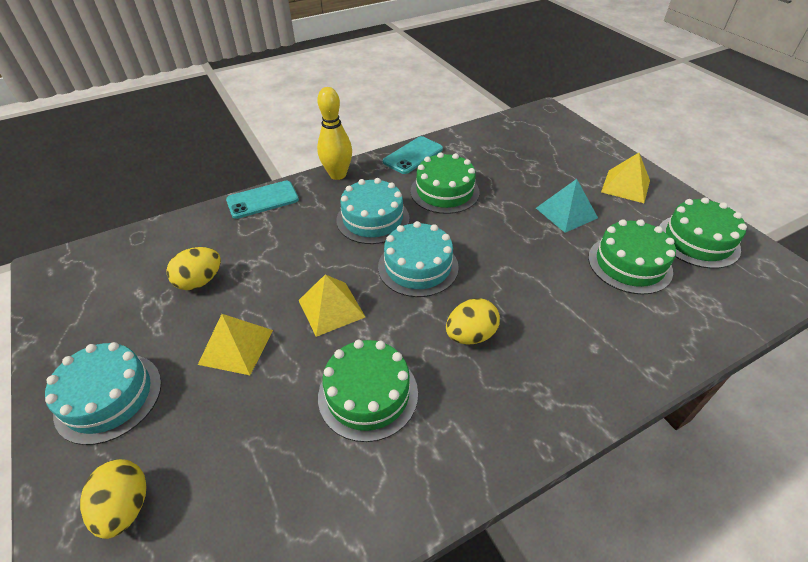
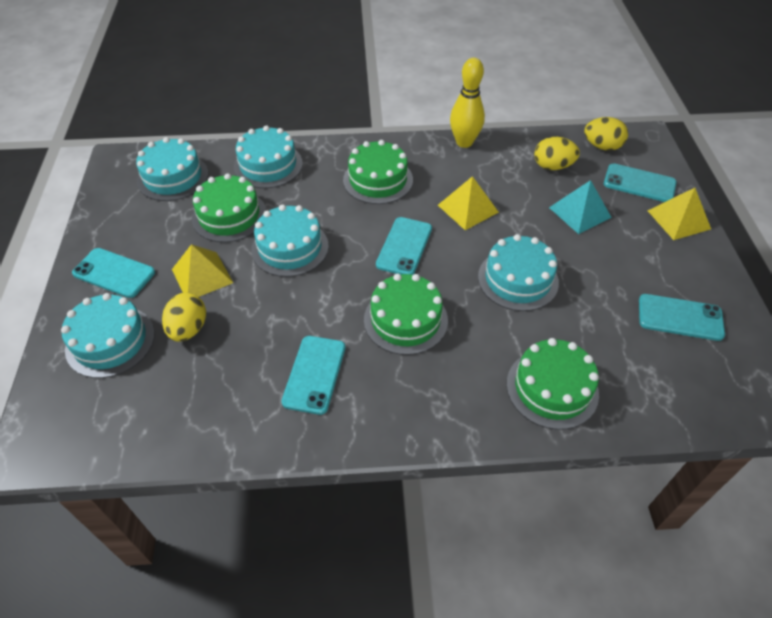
turquoise cake: [45,342,162,445] [336,178,409,244] [378,221,459,297] = 3 -> [61,293,155,378] [136,137,208,201] [234,125,303,188] [251,204,329,277] [478,234,559,311] = 5
turquoise phone: [226,181,299,219] [383,136,443,174] = 2 -> [72,248,155,298] [281,336,346,415] [376,217,432,275] [604,163,677,202] [639,294,725,341] = 5

